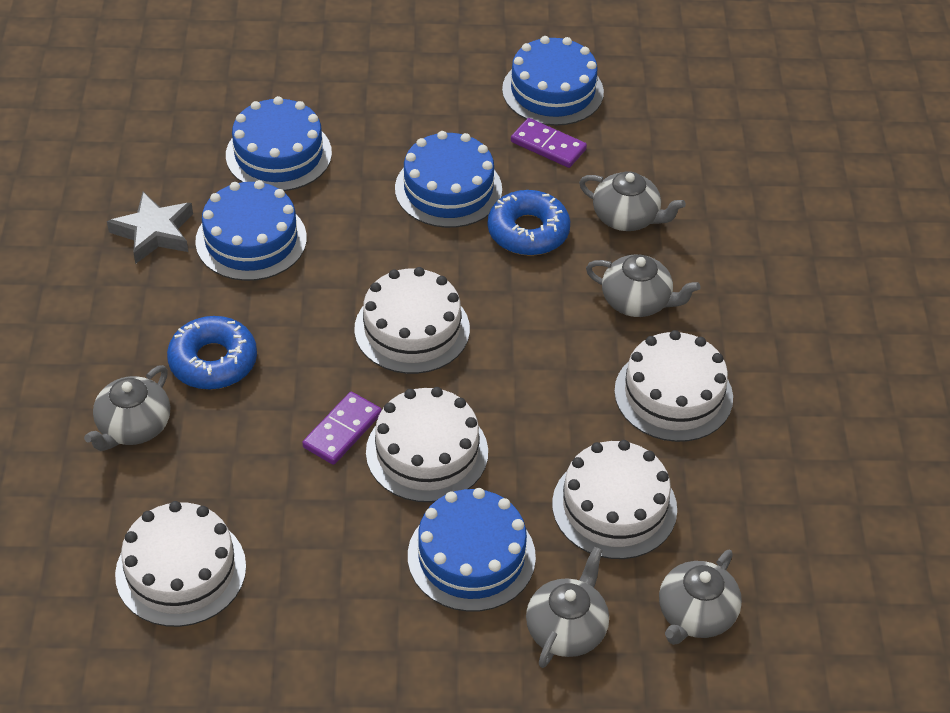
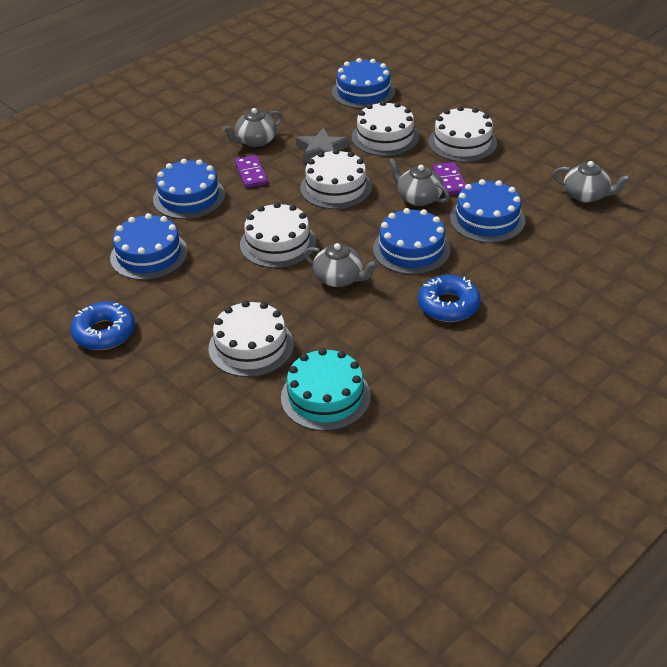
grey teapot: [84,365,170,451] [526,547,609,668] [579,171,686,231] [586,254,700,317] [659,550,742,645] = 5 -> [222,108,283,147] [304,243,378,287] [388,158,450,206] [553,161,631,202] = 4
turquoise cake: none = 0 -> [281,348,371,431] = 1

